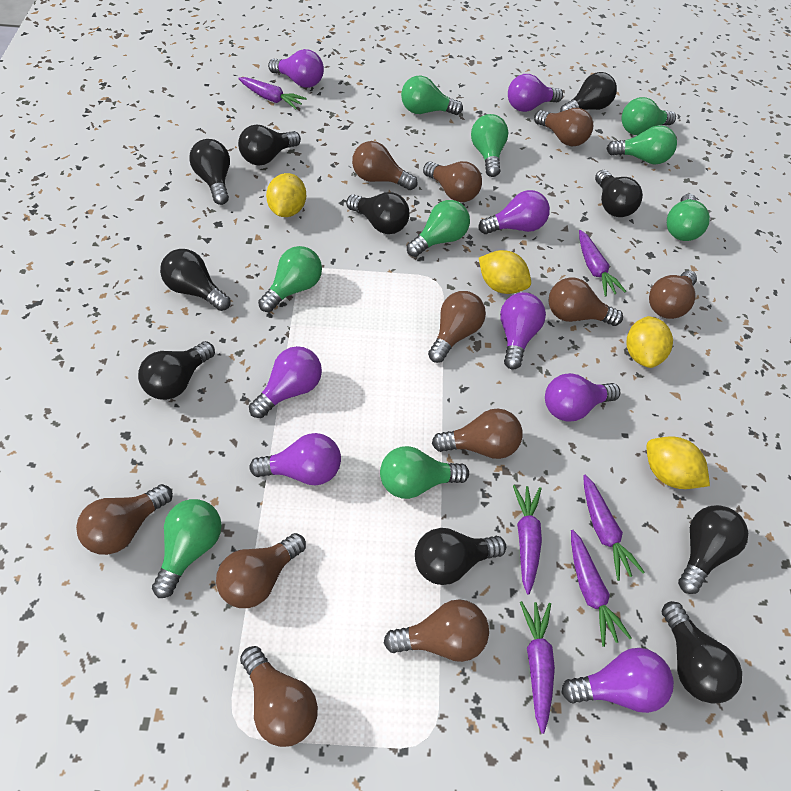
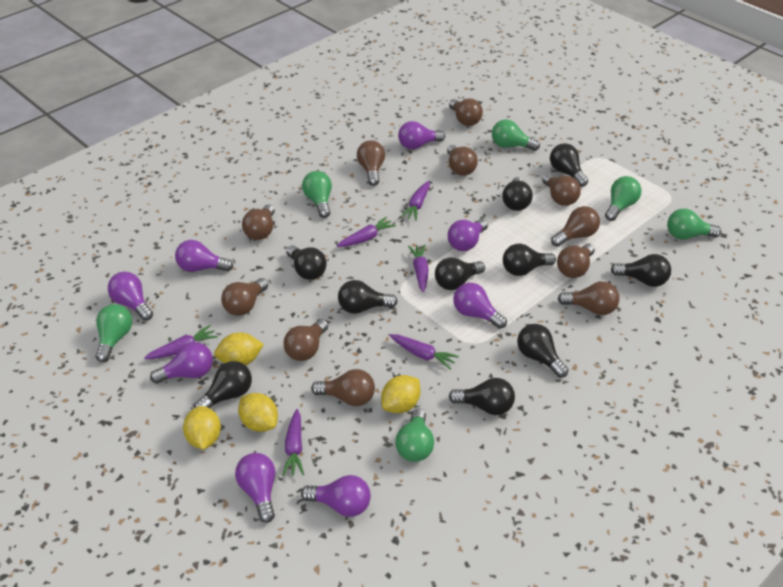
green light bulb: [152,499,222,598] [258,246,322,312] [380,446,469,499] [401,76,463,115] [407,200,470,257] [471,114,508,177] [606,125,677,165] [622,97,676,135] [667,194,710,241] = 9 -> [96,304,132,362] [302,171,332,218] [395,409,434,462] [492,120,540,151] [605,176,641,221] [667,208,721,240] = 6

